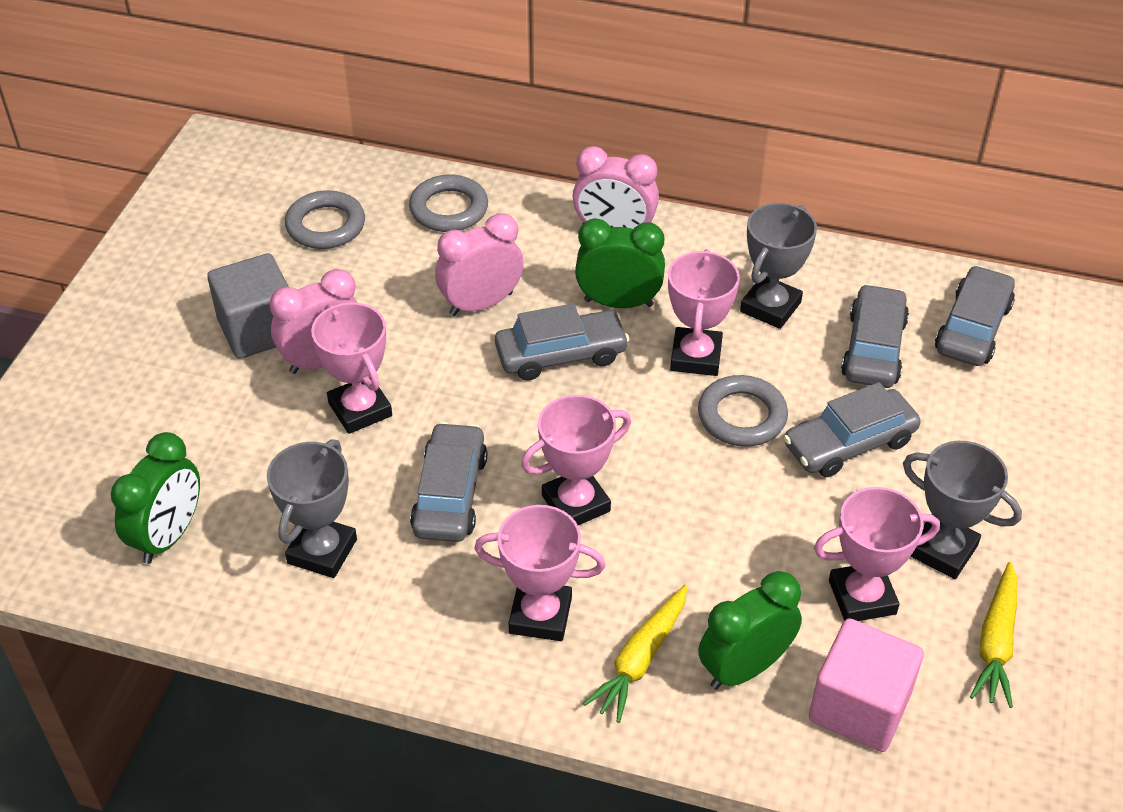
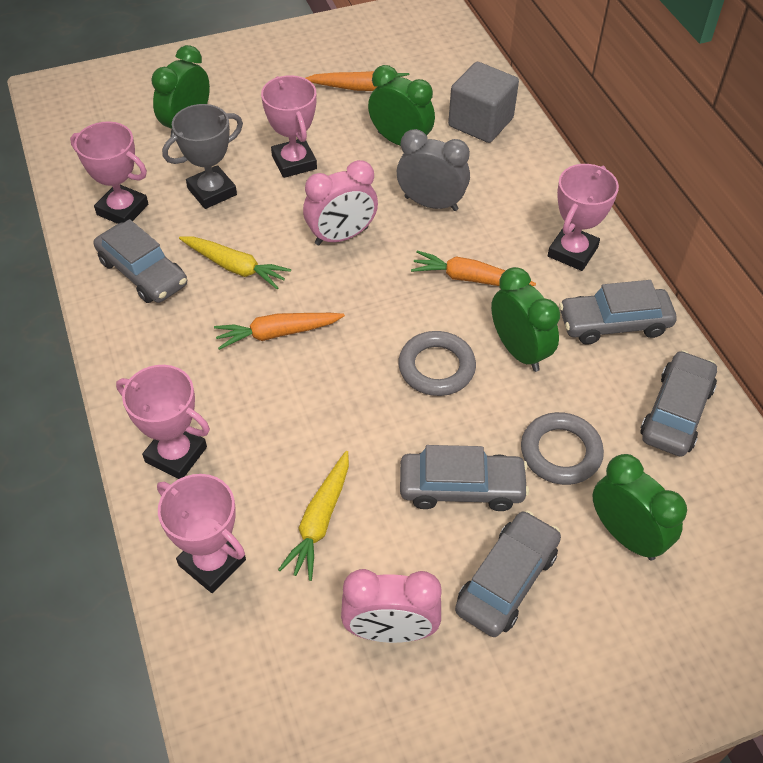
green clock: [111,432,200,564] [575,218,665,308] [698,571,802,690] = 3 -> [151,45,210,138] [368,65,435,145] [491,267,560,372] [593,454,687,560] = 4
grey clock: none = 0 -> [397,129,470,211] = 1
grey ring: [285,190,365,249] [409,174,488,232] [698,375,788,447] = 3 -> [398,331,476,396] [521,412,604,485] = 2
grey trophy: [267,439,357,578] [740,203,817,329] [903,441,1022,579] = 3 -> [162,104,243,209] = 1
orange carrot: none = 0 -> [214,313,345,350] [305,71,409,91] [411,251,536,286] = 3
pink clock: [270,269,357,374] [435,213,524,316] [573,146,659,229] = 3 -> [303,160,378,245] [341,569,442,643] = 2
pink cube: [809,619,924,752] = 1 -> none = 0

